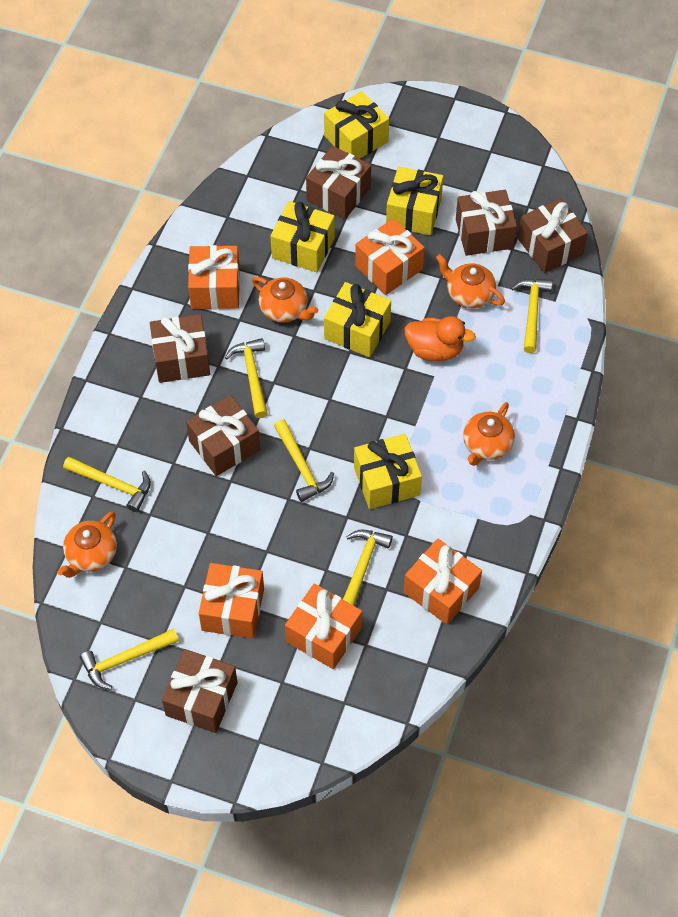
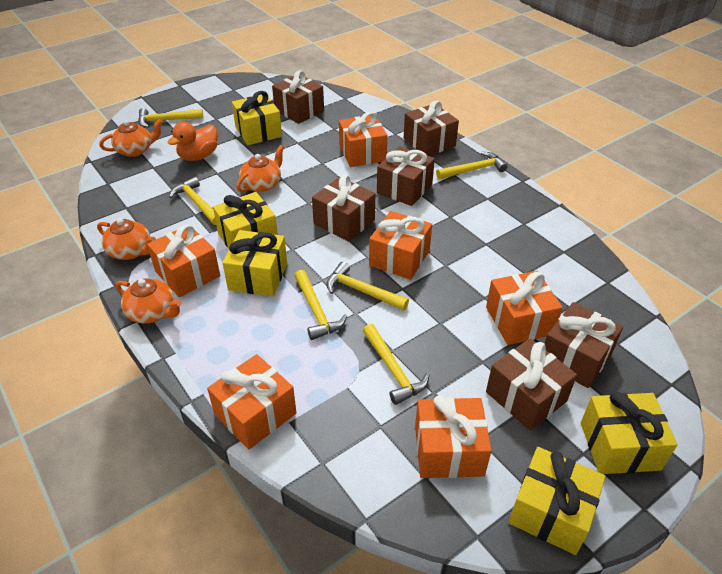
orange gift: [188,245,240,309] [199,563,264,639] [285,583,362,669] [355,218,425,295] [404,538,482,625] = 5 -> [147,224,220,297] [207,354,296,450] [339,112,387,167] [369,211,432,280] [415,395,492,478] [486,271,563,345] = 6

